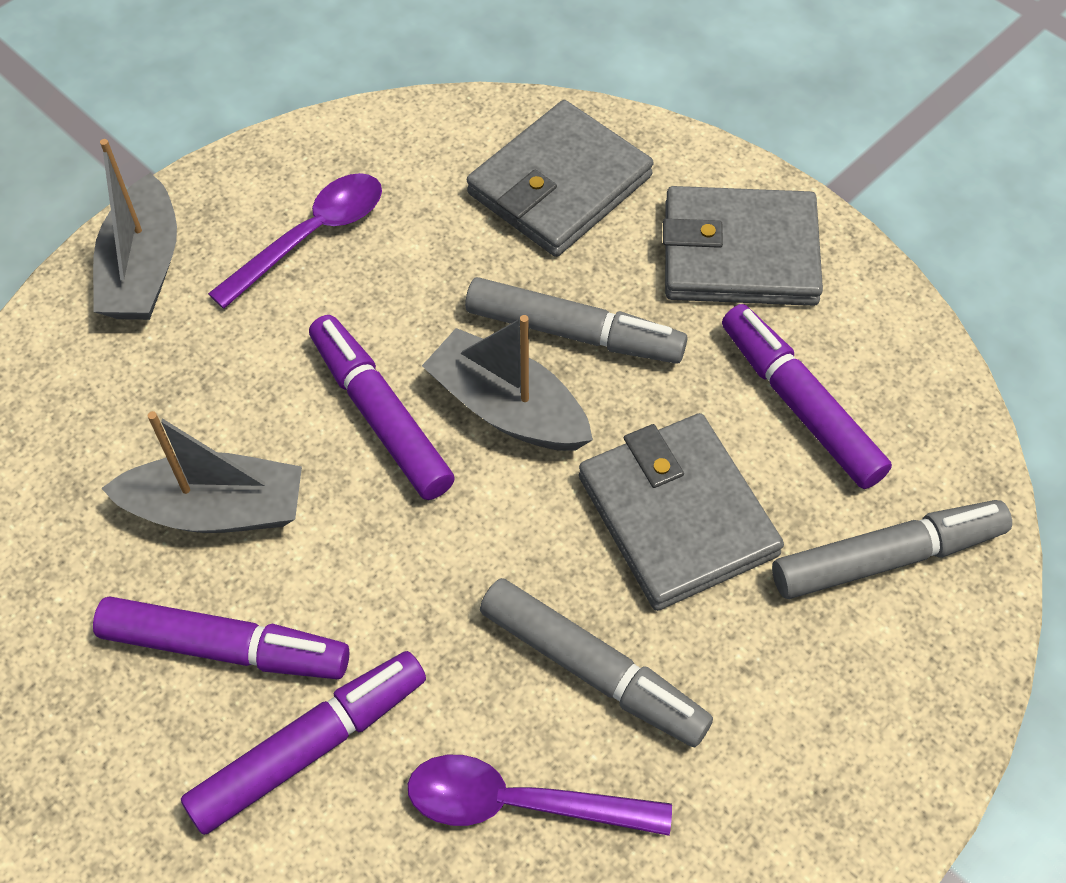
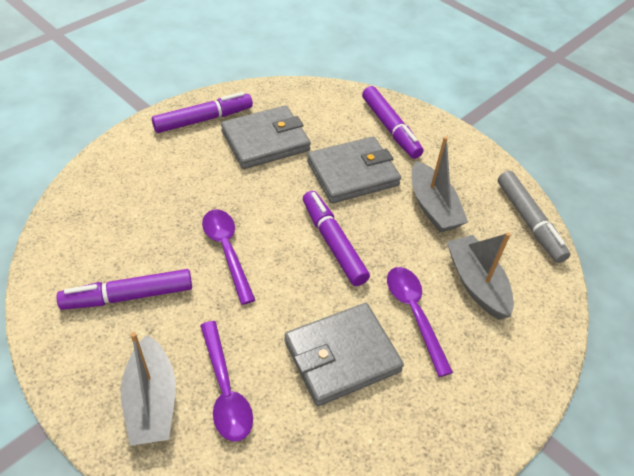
grey marker: [465,277,688,364] [480,578,713,747] [772,500,1012,599] = 3 -> [498,171,570,263] = 1
purple spoon: [208,173,382,309] [408,755,672,836] = 2 -> [200,321,253,442] [202,209,255,305] [387,267,453,377] = 3

